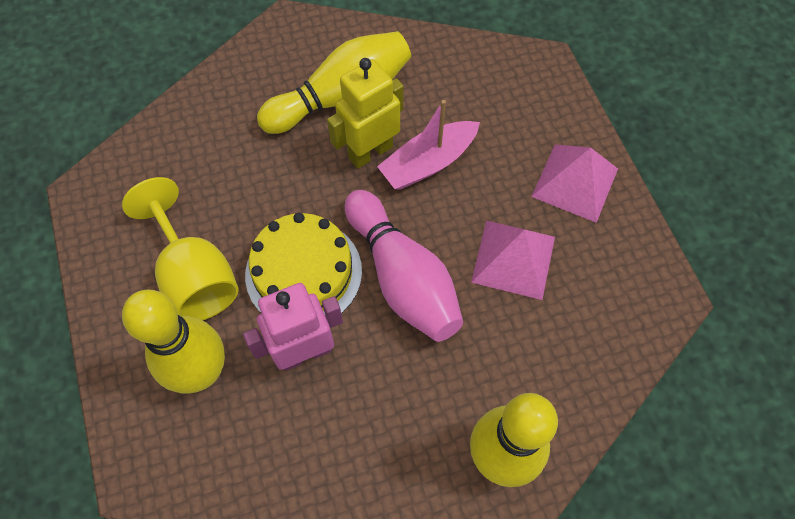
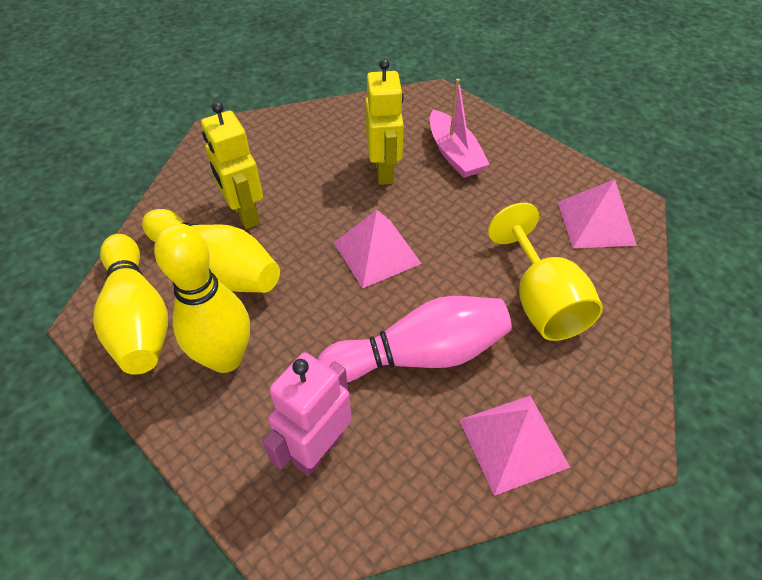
pink pyramid: [471,220,555,300] [531,144,618,223] = 2 -> [334,210,422,289] [459,396,570,496] [558,179,637,248] = 3
yellow cake: [245,213,362,314] = 1 -> none = 0
yellow robot: [327,58,404,169] = 1 -> [201,101,263,229] [365,59,404,185] = 2

